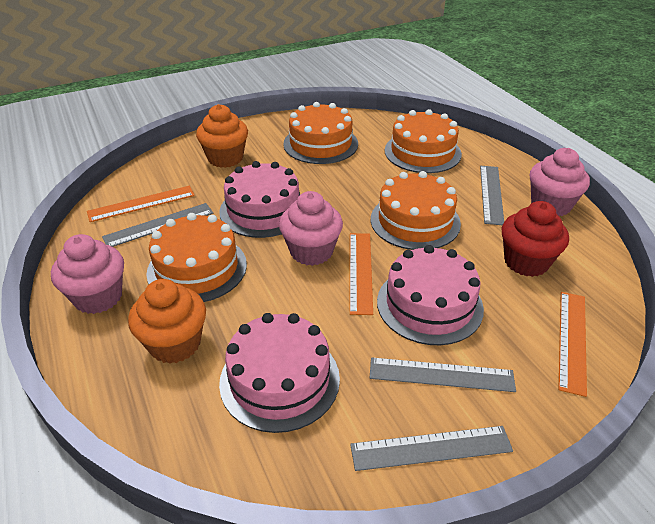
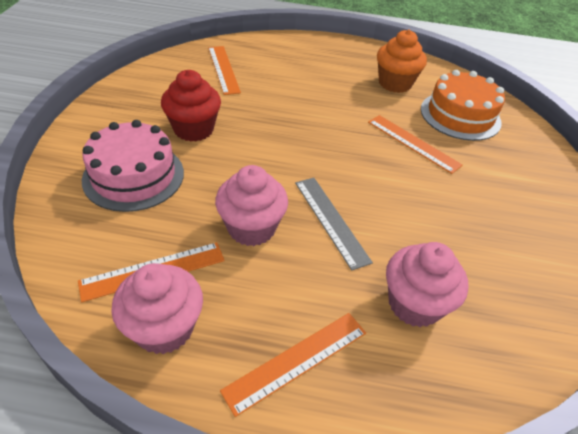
grey ruler: [102,203,213,247] [350,426,513,471] [370,357,516,392] [480,166,504,225] = 4 -> [295,178,373,270] = 1
orange cake: [146,213,247,302] [283,102,358,164] [371,171,461,250] [385,109,462,173] = 4 -> [421,70,505,141] = 1
orange cupcake: [128,279,206,364] [196,104,248,168] = 2 -> [377,29,427,93] = 1
orange ruler: [87,186,195,222] [350,233,373,315] [558,292,587,397] = 3 -> [78,242,225,302] [208,46,241,95] [220,313,366,417] [368,115,463,174] = 4
pink cake: [219,161,300,238] [219,313,340,433] [377,245,484,345] = 3 -> [82,120,184,212] = 1

